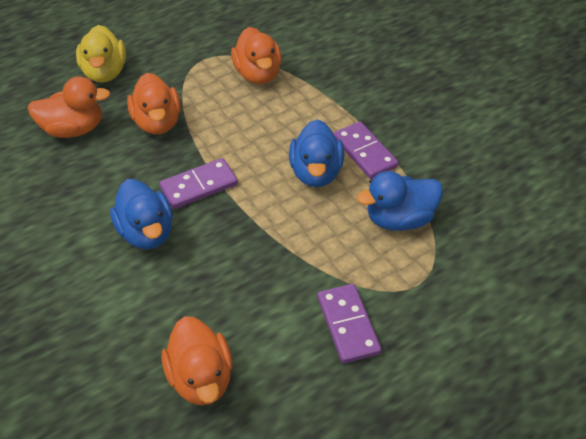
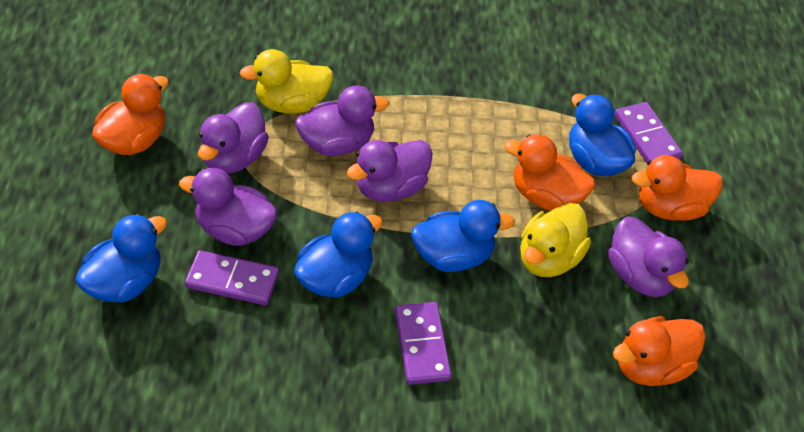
blue duck: [110,179,173,249] [289,119,344,187] [357,171,443,231] = 3 -> [75,214,167,303] [294,211,383,298] [411,200,515,272] [569,94,636,177] = 4
purple duck: none = 0 -> [179,168,278,246] [198,102,269,174] [295,86,389,156] [347,140,432,202] [608,216,689,297] = 5
yellow duck: [76,25,126,83] = 1 -> [239,49,333,113] [520,203,591,277] = 2

